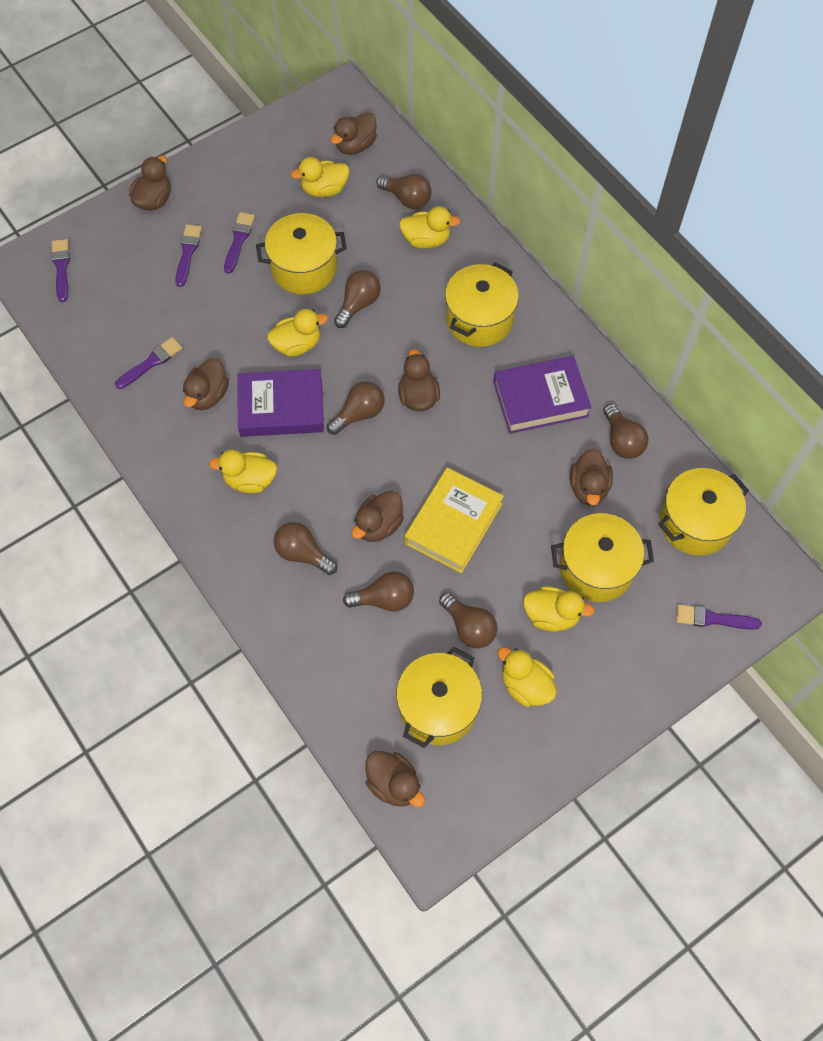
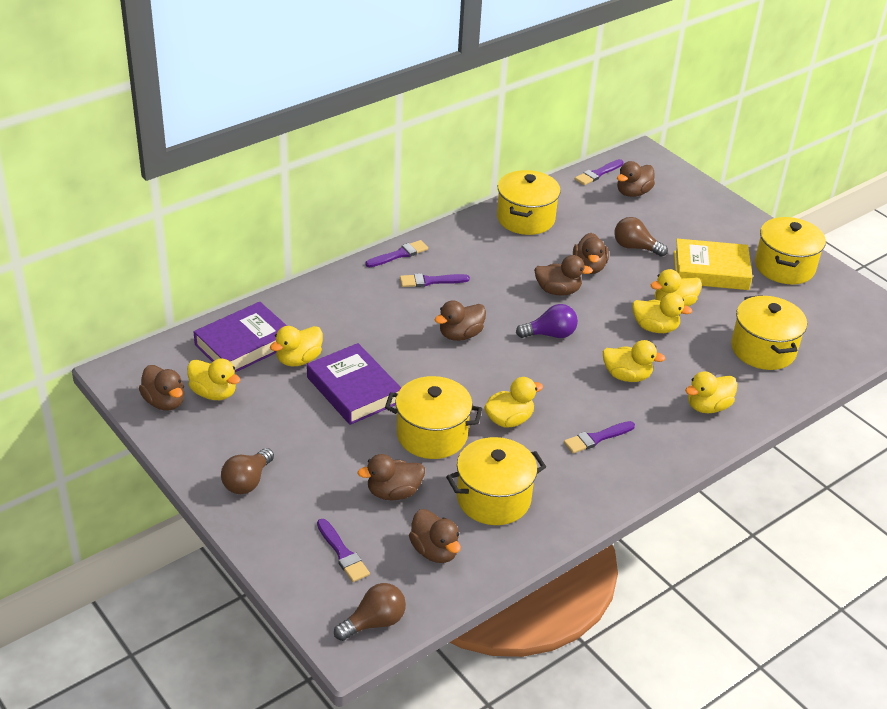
brown light bulb: [274,522,338,575] [327,381,385,435] [334,270,381,328] [343,571,414,611] [376,174,431,209] [439,593,498,648] [603,404,649,459] = 7 -> [221,448,274,494] [334,583,406,641] [614,217,668,257] = 3
purple light bulb: none = 0 -> [516,304,578,338] = 1
yellow duck: [209,450,277,493] [267,309,328,357] [290,157,349,197] [399,206,460,249] [497,647,557,707] [523,586,594,632] = 6 -> [187,358,240,400] [270,326,323,367] [484,377,543,428] [603,340,666,382] [632,293,692,333] [651,269,702,306] [685,371,737,413] = 7

